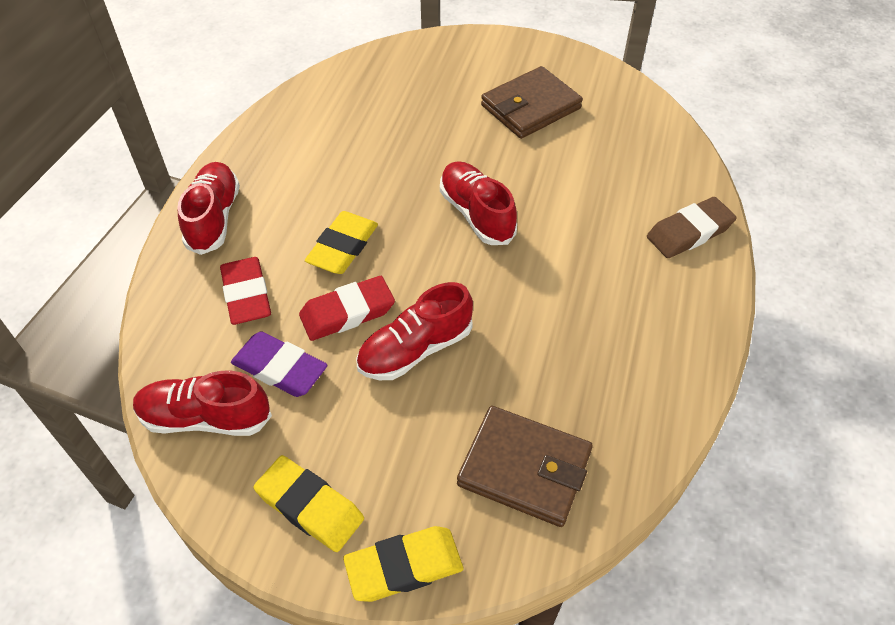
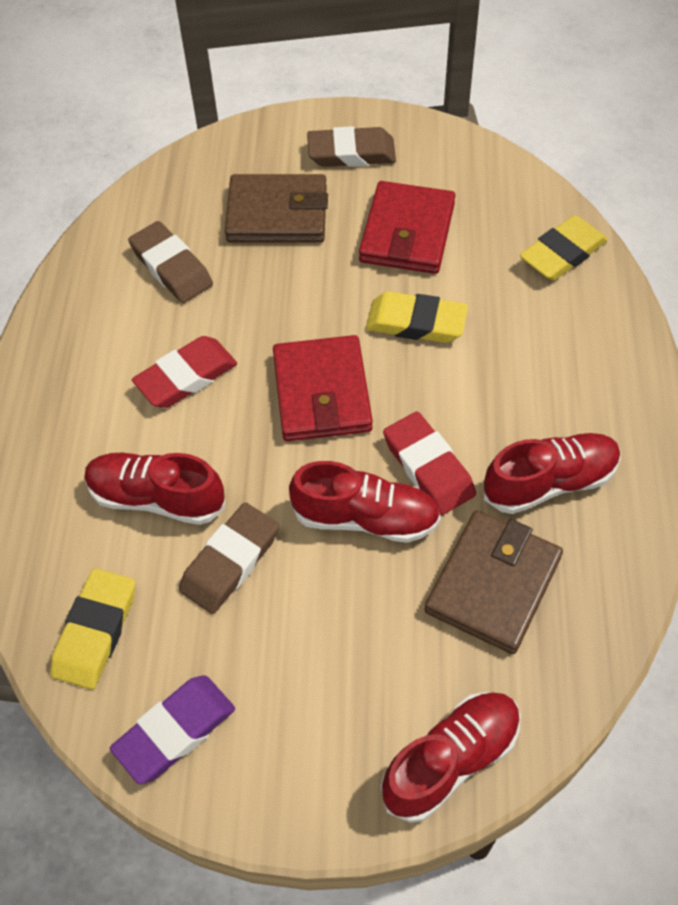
brown eraser: [647,197,737,258] = 1 -> [128,221,213,303] [179,503,279,614] [307,126,396,167] = 3
red wallet: none = 0 -> [273,335,373,441] [359,181,455,274] = 2

